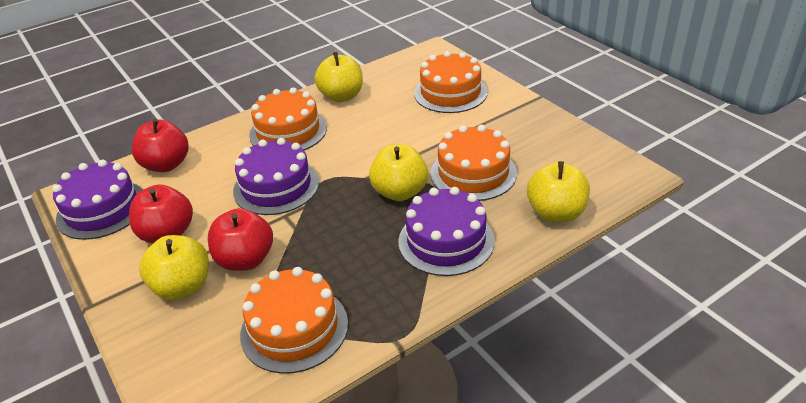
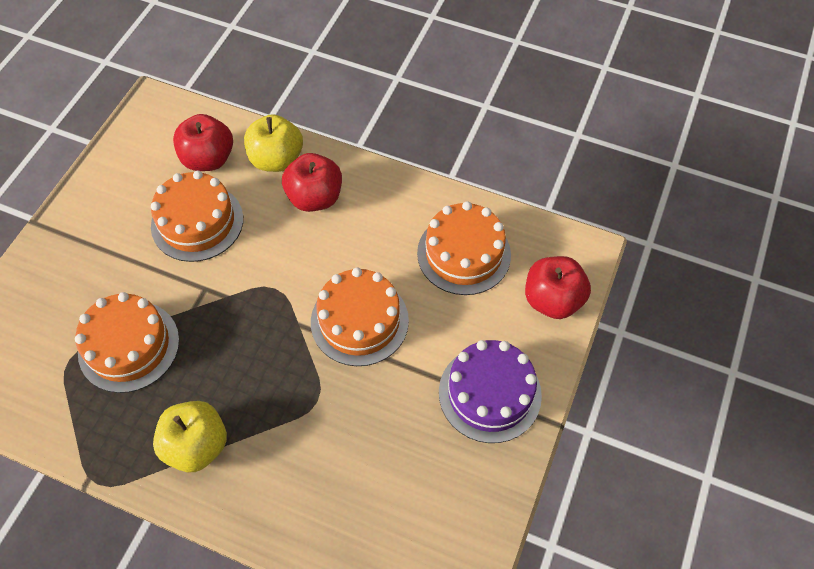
purple cake: [52,160,143,240] [233,138,319,215] [398,187,495,276] = 3 -> [439,340,542,443] = 1
yellow apple: [139,235,209,300] [315,52,363,102] [369,144,428,201] [527,161,590,222] = 4 -> [153,401,227,472] [244,114,303,172] = 2

